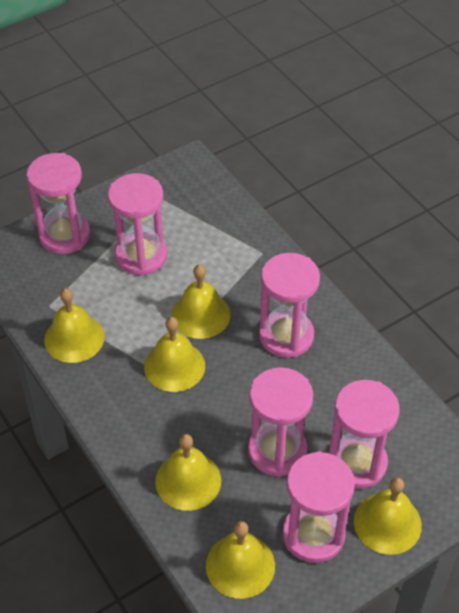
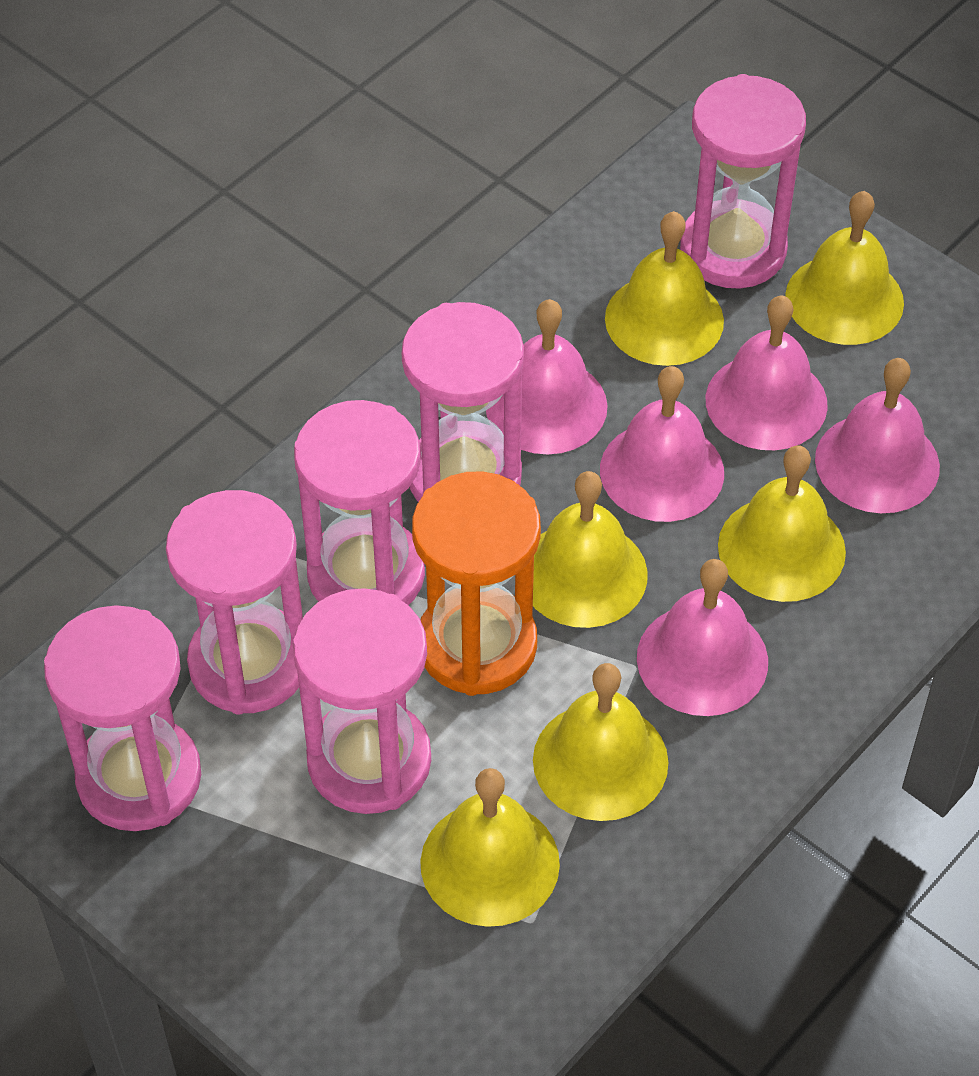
orange hourglass: none = 0 -> [412,471,541,696] = 1
pink bell: none = 0 -> [486,299,608,455] [600,366,724,522] [637,559,768,716] [706,295,828,450] [815,358,940,513] = 5

